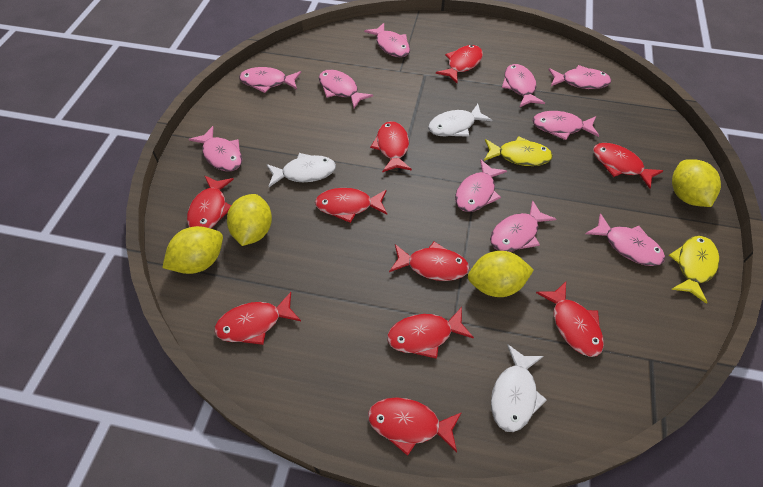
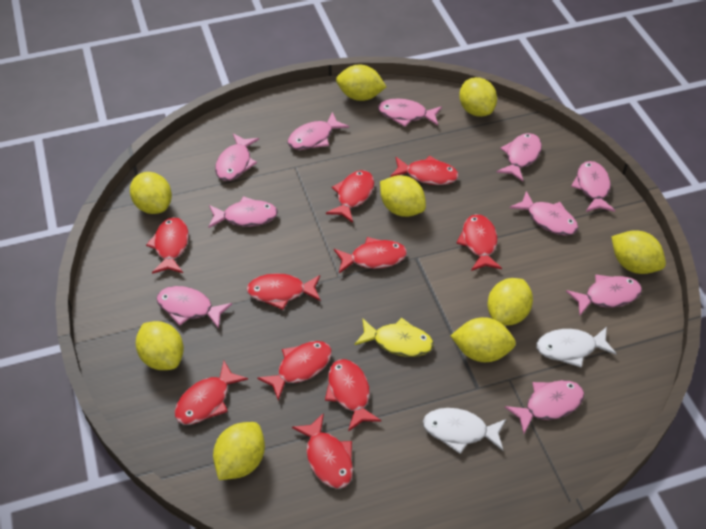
white fish: [266,153,336,187] [428,104,492,137] [491,344,547,432] = 3 -> [423,408,506,454] [537,327,617,368] = 2
yellow fish: [484,136,553,166] [669,236,719,304] = 2 -> [354,318,434,357] = 1
yellow lemon: [162,226,223,274] [227,194,272,246] [468,251,534,297] [672,159,721,207] = 4 -> [130,172,172,214] [136,321,184,370] [213,422,265,480] [336,65,386,101] [380,175,426,217] [451,317,516,362] [459,77,497,117] [487,278,533,326] [611,230,666,274] = 9

